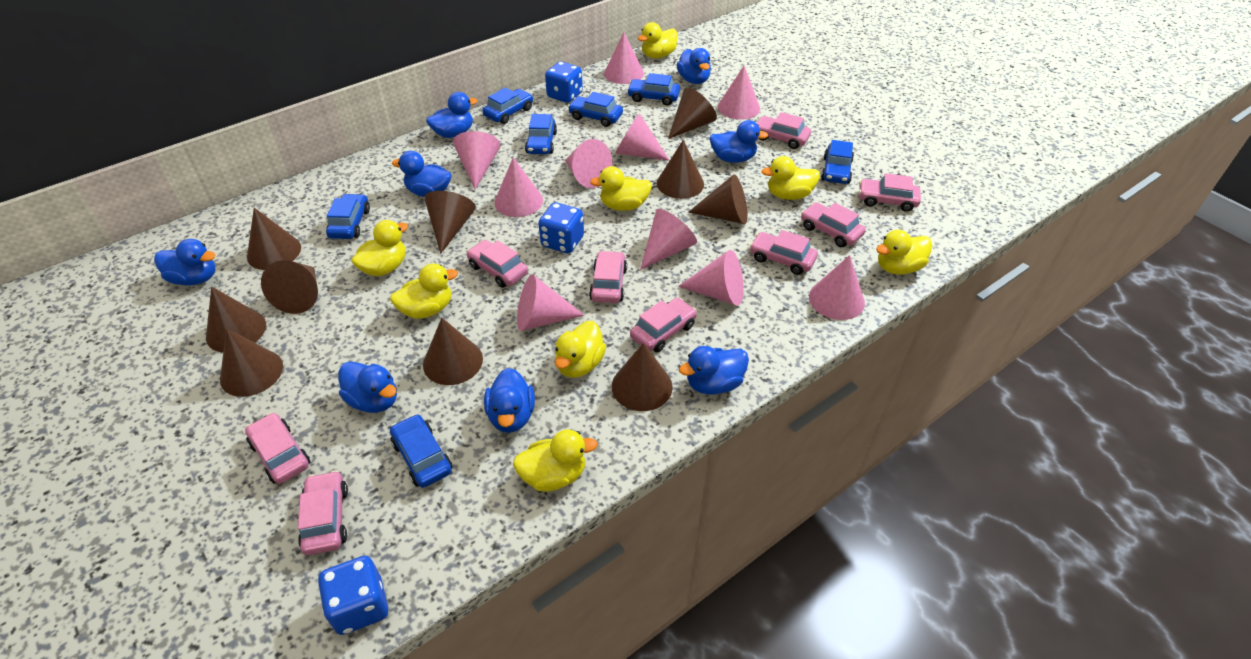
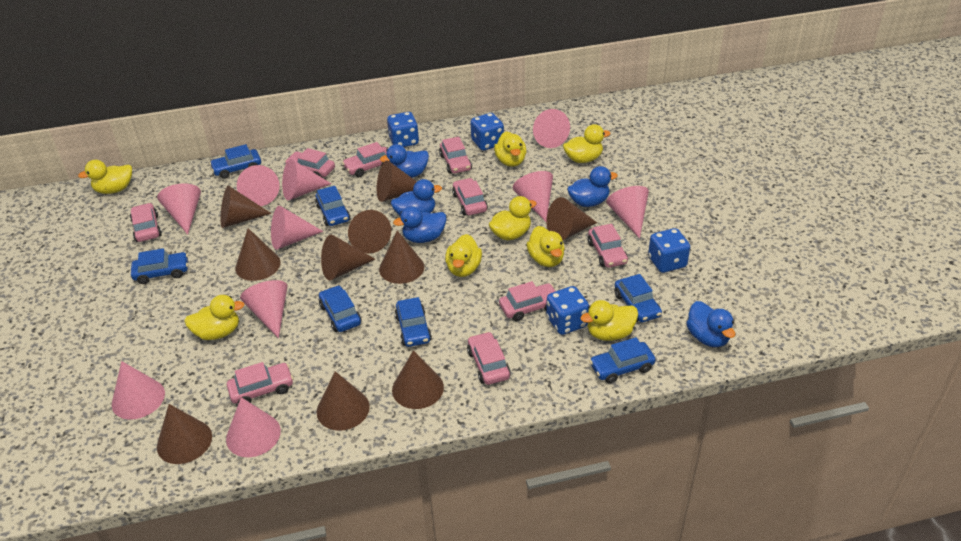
blue dice: [318,556,388,635] [538,203,584,253] [545,61,583,103] = 3 -> [387,112,419,147] [470,113,504,150] [546,286,589,335] [648,228,690,273] = 4
blue duck: [154,239,216,286] [339,361,397,413] [392,151,451,197] [426,92,478,138] [484,368,535,433] [677,48,711,84] [679,346,749,395] [709,120,768,163] = 8 -> [380,144,429,178] [391,179,442,216] [393,206,446,243] [567,166,618,207] [686,301,735,347] = 5

